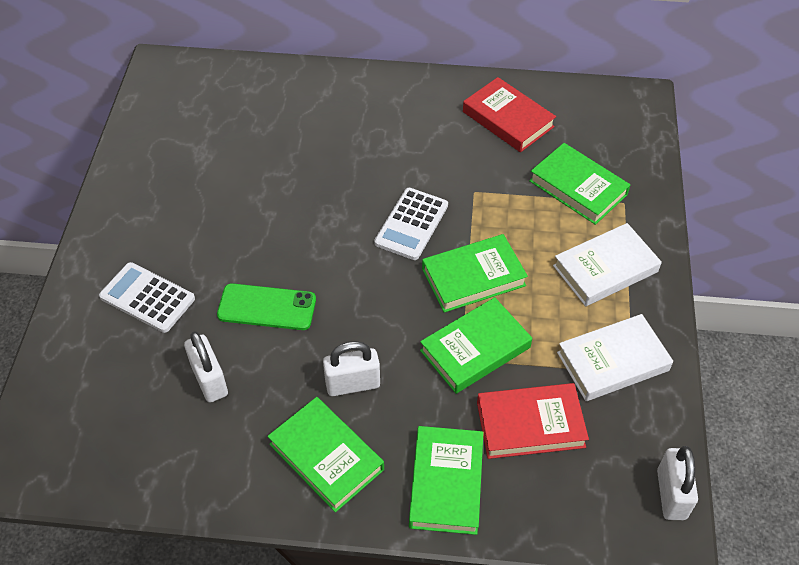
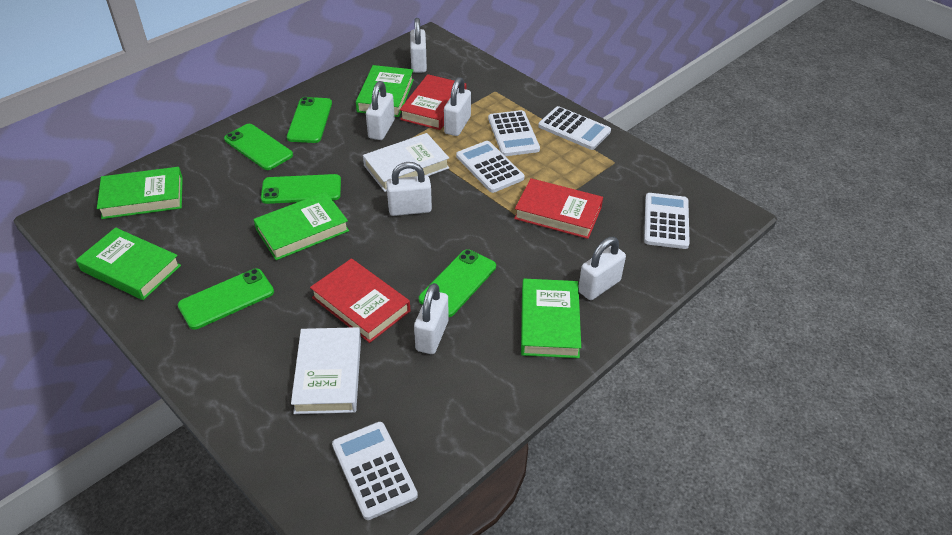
green phone: [217,283,316,330] = 1 -> [178,268,274,330] [224,124,293,170] [261,174,341,204] [287,97,332,143] [419,249,496,317] = 5
red book: [463,77,556,152] [477,383,589,459] = 2 -> [310,258,410,343] [400,74,466,130] [514,178,603,239] = 3
white calculator: [99,262,195,333] [374,188,448,260] = 2 -> [332,422,418,520] [456,141,524,193] [488,110,540,156] [538,106,611,150] [644,193,690,249] = 5
white padlock: [184,331,228,402] [323,341,380,396] [657,446,698,520] = 3 -> [366,81,395,140] [386,162,432,216] [410,18,427,73] [414,283,449,354] [444,77,471,136] [579,237,626,300] = 6

